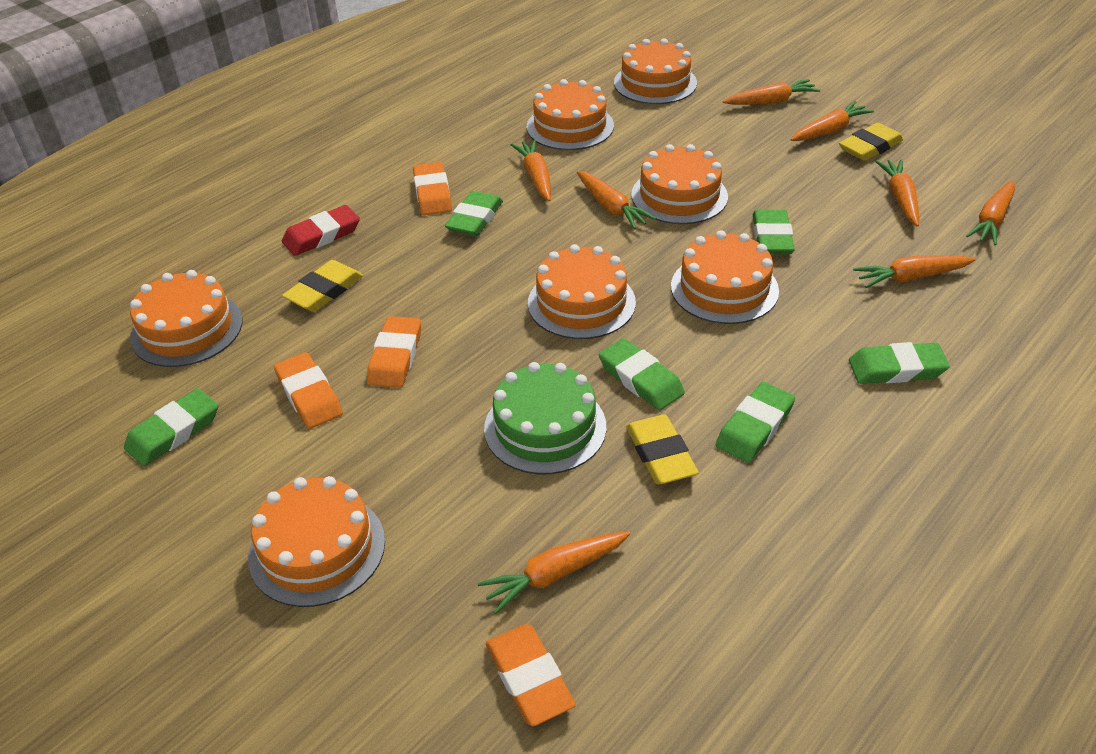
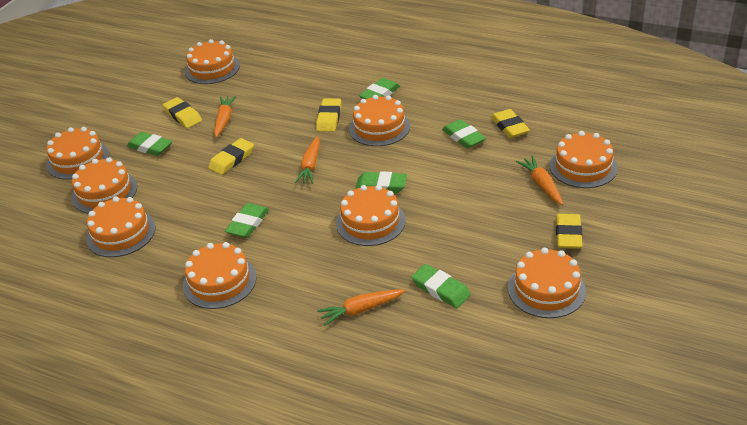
green cake: [484,362,606,474] = 1 -> none = 0
orange cake: [130,270,243,367] [248,476,385,607] [527,79,614,150] [528,244,636,339] [614,38,697,104] [631,144,728,224] [671,230,779,324] = 7 -> [46,127,109,180] [72,157,137,214] [86,197,156,257] [183,242,257,309] [185,39,240,84] [336,185,406,246] [349,95,410,146] [508,247,586,318] [549,131,618,188] = 9
orange carrot: [477,531,630,614] [511,140,551,201] [577,171,656,229] [723,79,820,105] [790,101,874,141] [853,255,976,288] [875,159,919,227] [966,180,1015,245] = 8 -> [214,96,236,138] [294,136,320,184] [317,289,405,326] [516,156,563,205] = 4
orange eraser: [274,352,343,429] [367,316,421,388] [413,162,452,215] [486,624,576,726] = 4 -> none = 0
red eraser: [282,205,360,256] = 1 -> none = 0
yellow eraser: [282,260,363,312] [626,415,699,484] [839,123,903,161] = 3 -> [163,97,202,128] [208,138,254,175] [316,98,341,132] [491,109,530,138] [556,214,583,249] = 5

